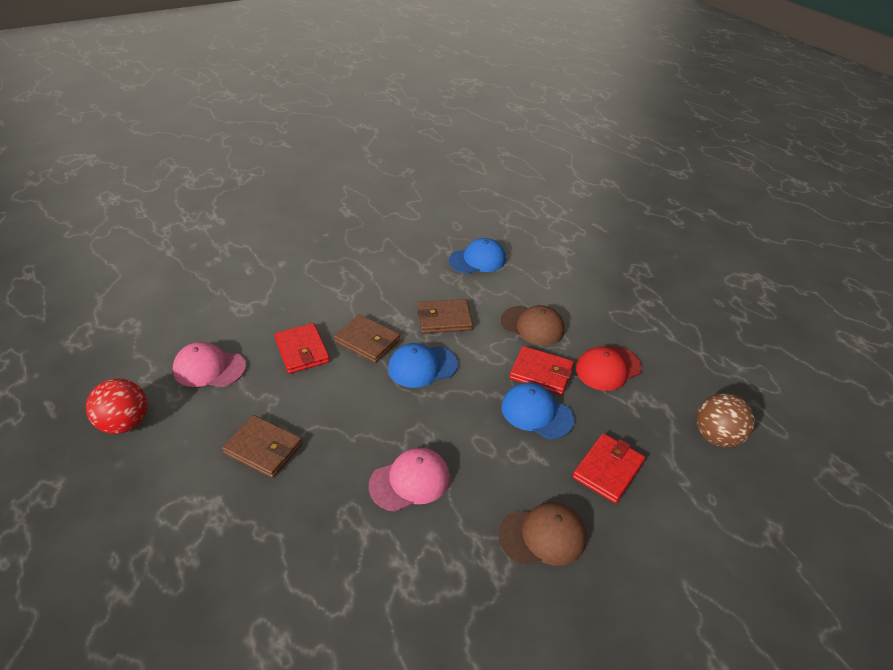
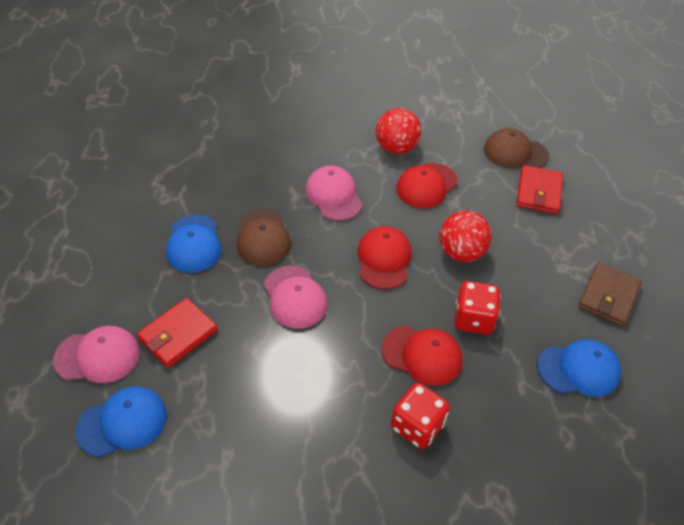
brown ball: [696,393,755,448] = 1 -> none = 0
brown wallet: [222,415,303,478] [334,314,400,363] [418,299,473,333] = 3 -> [578,263,642,326] = 1
pink cap: [173,342,246,387] [369,448,450,512] = 2 -> [53,326,140,383] [264,265,327,329] [306,165,363,221] = 3
red ball: [86,379,148,434] = 1 -> [376,108,421,154] [439,210,492,262] = 2
red cap: [576,346,642,391] = 1 -> [358,226,412,289] [381,326,463,385] [396,163,458,208] = 3
red dice: none = 0 -> [391,382,450,449] [454,281,501,335] = 2
red wallet: [274,323,330,374] [509,346,574,395] [572,433,645,503] = 3 -> [137,298,218,368] [516,165,563,214] = 2

